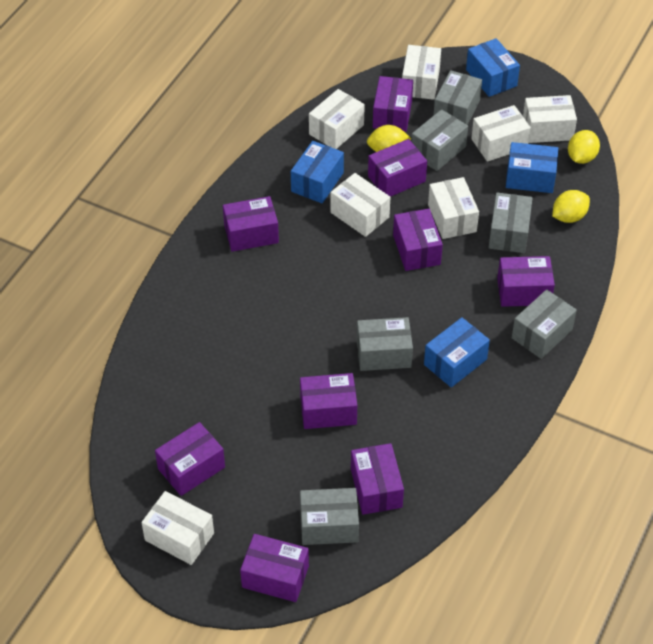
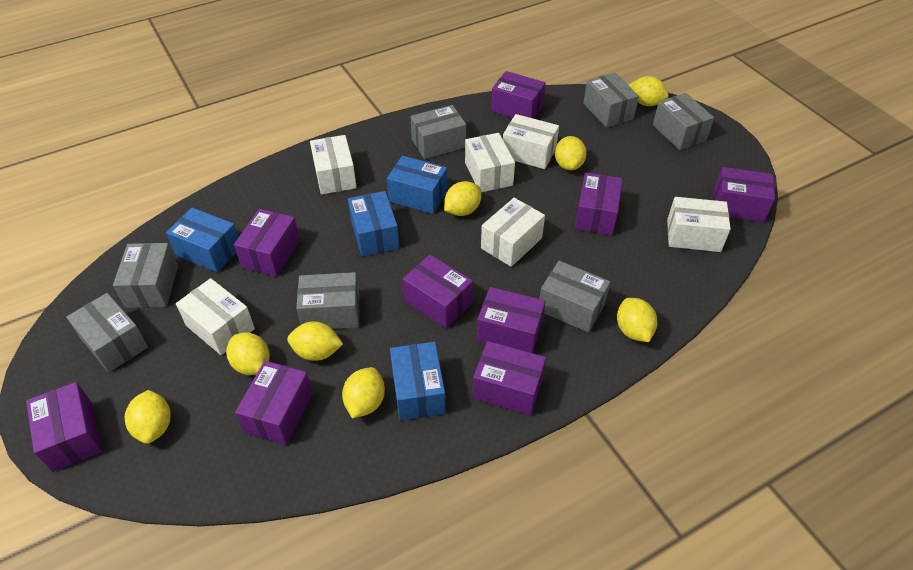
grey box: [300,488,359,545] [357,317,413,371] [411,109,468,171] [433,70,482,125] [489,193,533,253] [512,289,577,359] = 6 -> [67,293,148,372] [113,243,178,308] [296,272,360,329] [410,105,466,159] [540,261,610,332] [583,72,639,128] [653,93,714,150] = 7
white box: [141,491,214,565] [309,89,365,149] [331,173,390,237] [402,45,441,100] [428,177,479,239] [471,105,531,162] [523,95,577,143] = 7 -> [176,278,255,355] [310,135,357,195] [465,133,515,192] [481,198,545,267] [503,114,559,169] [667,197,731,252] = 6
yellow lemon: [367,125,411,152] [552,190,590,223] [568,130,600,164] = 3 -> [125,390,171,444] [226,332,270,375] [287,321,343,361] [342,367,385,418] [444,181,481,216] [555,136,587,171] [617,298,657,342] [629,76,669,106] = 8

